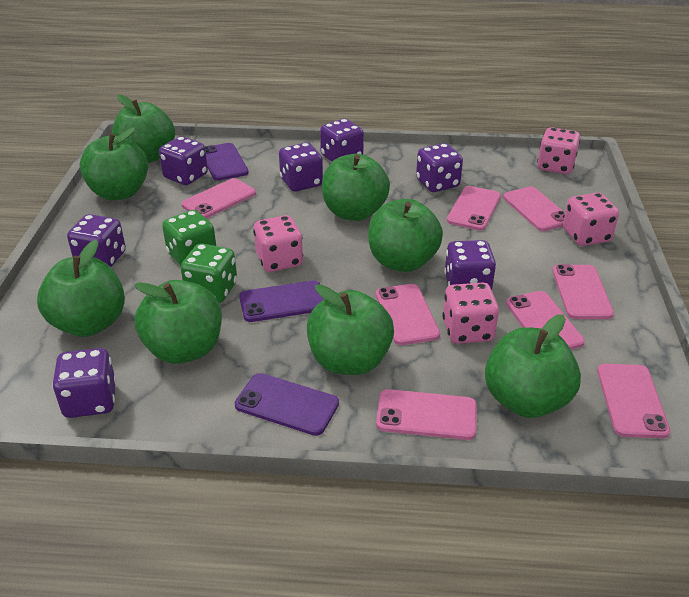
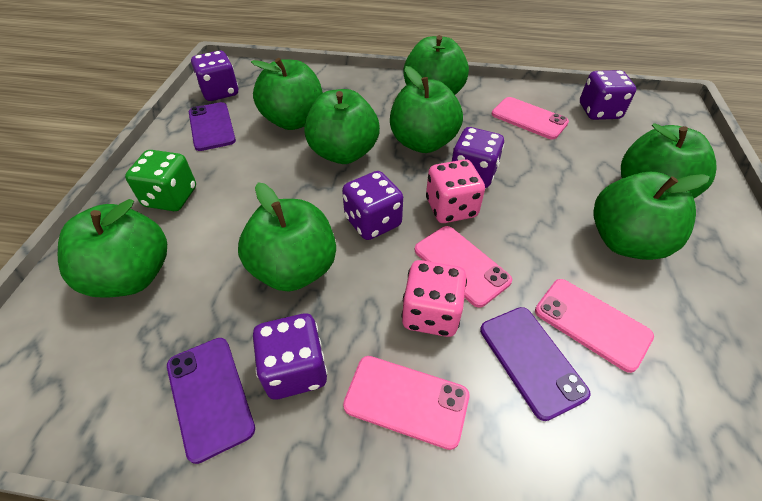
green dice: [162,210,216,266] [181,243,237,303] = 2 -> [125,150,196,211] = 1
pink dice: [253,215,303,272] [442,282,499,344] [537,127,580,174] [563,193,619,246] = 4 -> [401,260,467,337] [426,159,485,223] = 2
pink phone: [181,178,256,219] [376,284,440,345] [376,389,476,440] [447,186,501,231] [503,187,565,231] [506,291,585,350] [552,264,614,319] [597,364,670,439] = 8 -> [343,356,470,450] [415,226,512,308] [492,97,569,139] [535,279,654,373] = 4
purple dice: [52,348,116,418] [67,214,126,267] [159,136,208,185] [279,143,323,192] [320,119,364,162] [416,143,463,192] [444,240,496,290] = 7 -> [191,51,238,101] [253,313,327,399] [342,171,403,240] [452,127,504,188] [580,70,636,120] = 5

